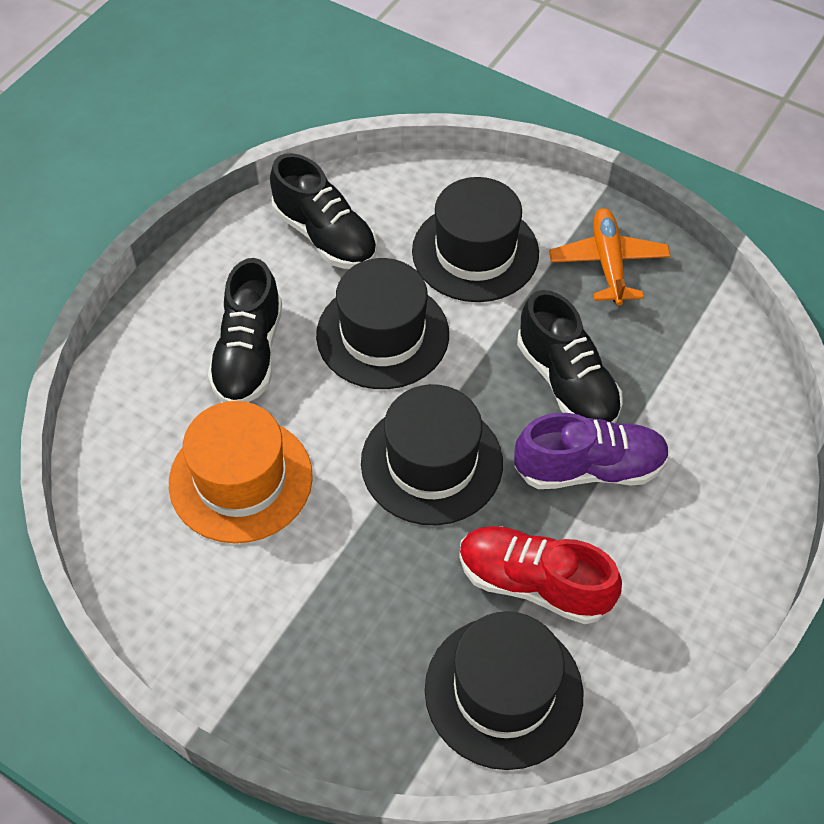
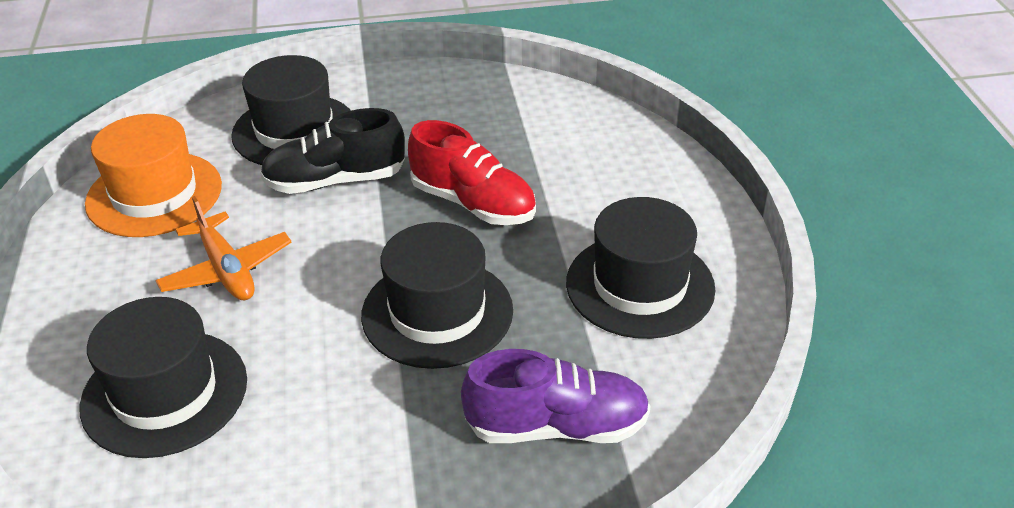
black shoe: [208,258,282,402] [270,153,377,269] [517,290,623,424] = 3 -> [260,108,405,194] = 1

